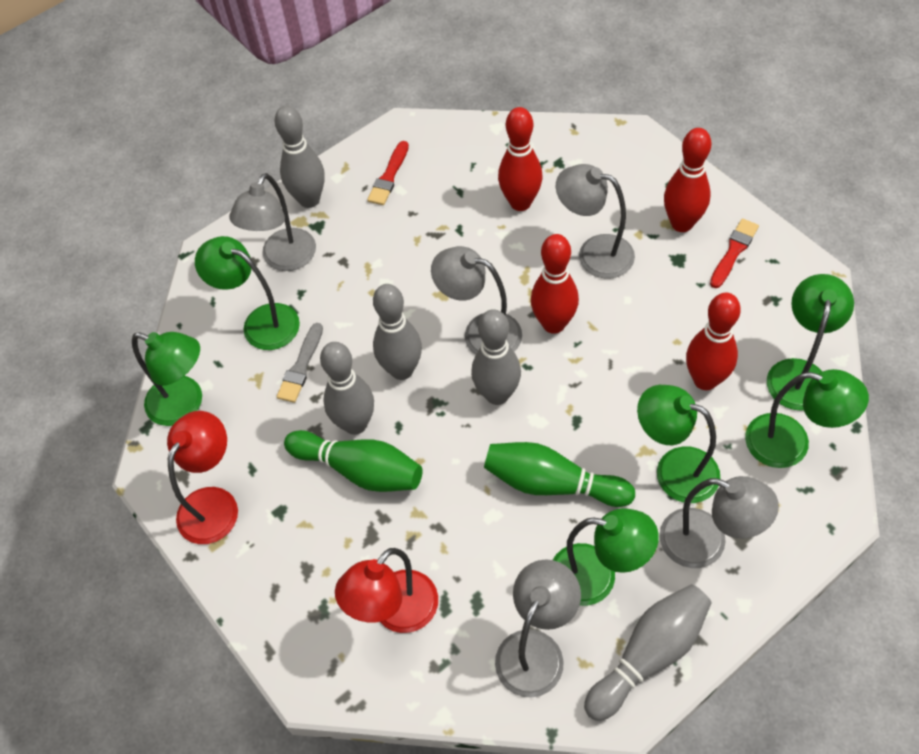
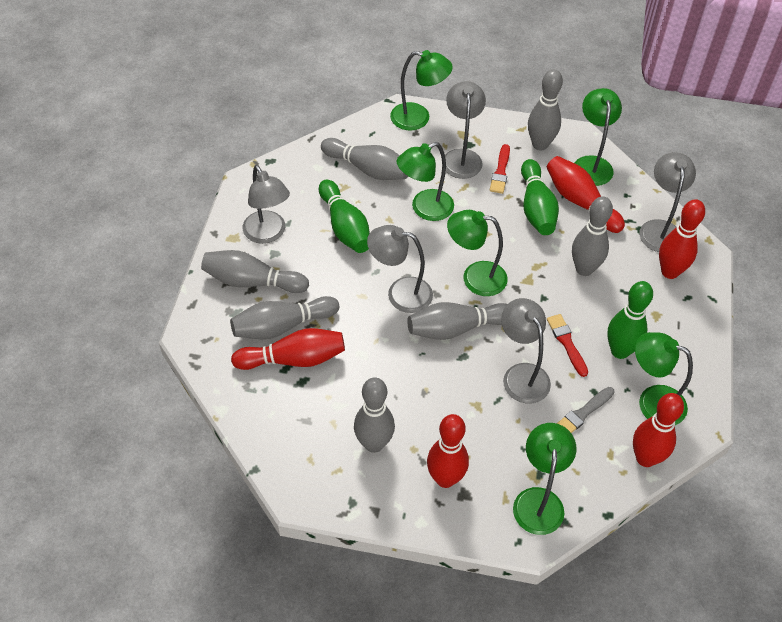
green bowling pin: [284,430,423,492] [484,442,635,507] = 2 -> [319,179,370,253] [521,159,559,235] [607,281,653,359] = 3
grey bowling pin: [275,106,325,208] [320,342,374,435] [373,284,422,380] [471,309,521,405] [584,584,712,721] = 5 -> [201,250,309,293] [230,296,339,339] [321,138,408,180] [354,377,395,453] [407,302,507,340] [528,69,563,150] [572,196,613,276] = 7
red bowling pin: [498,107,543,211] [531,234,579,334] [664,128,711,232] [686,293,741,390] = 4 -> [231,328,345,370] [427,414,469,488] [547,156,625,233] [633,393,684,467] [659,199,705,279] = 5
red lamp: [167,411,238,544] [335,548,438,633] = 2 -> none = 0

